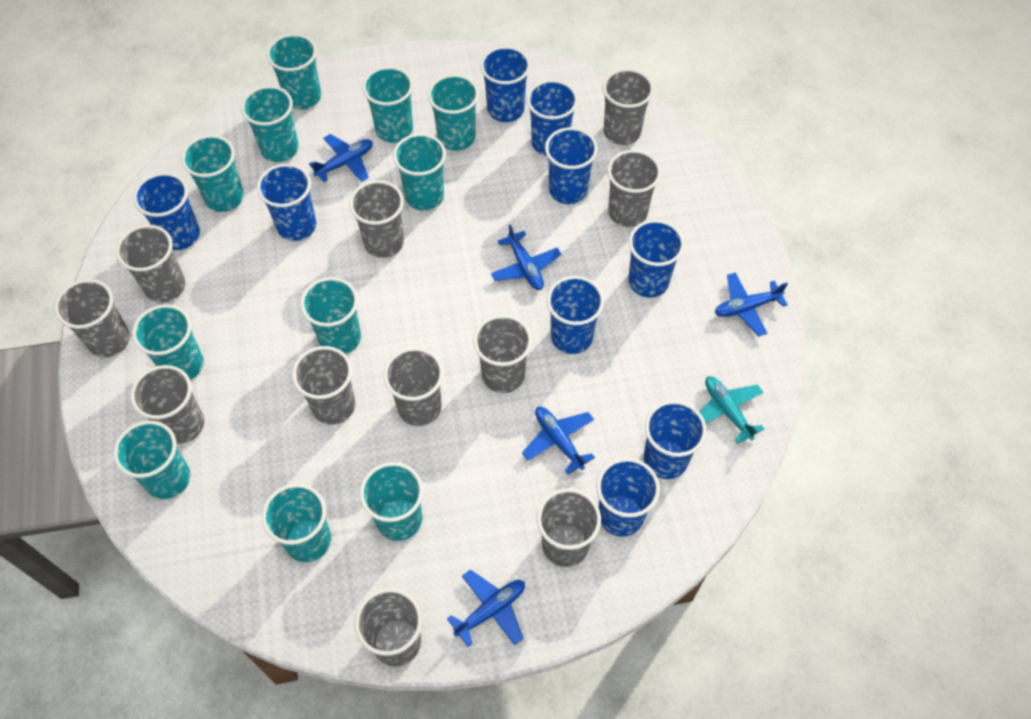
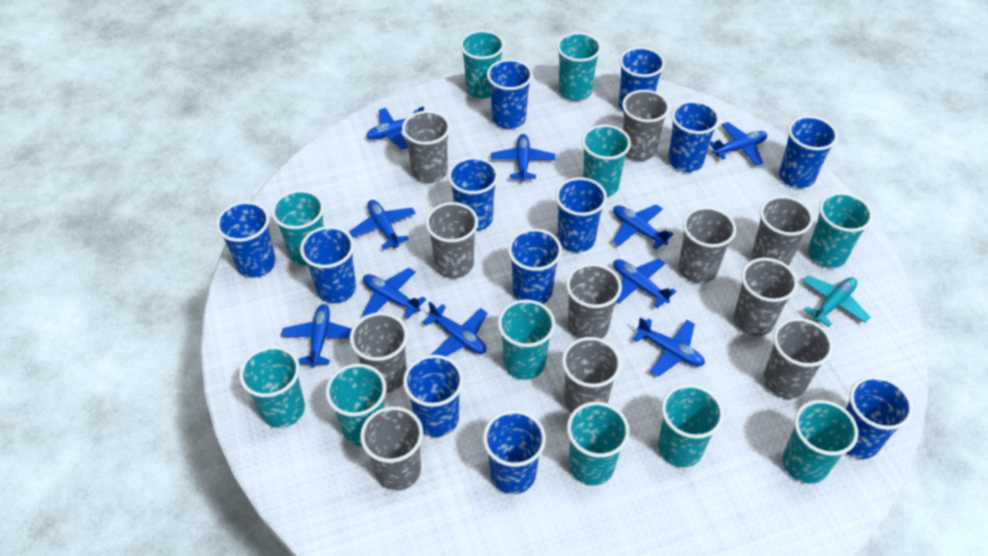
blue cup: [133,173,200,250] [257,164,316,241] [480,46,531,122] [527,80,578,156] [545,127,598,204] [547,276,604,354] [596,458,660,537] [628,220,685,298] [644,400,707,479] = 9 -> [216,201,276,278] [300,226,356,303] [403,355,464,437] [448,157,498,231] [483,410,546,494] [487,59,533,129] [508,229,562,304] [555,177,607,252] [619,47,665,112] [668,101,720,172] [779,116,838,188] [846,376,913,459] = 12
blue plane: [309,134,373,182] [447,569,525,647] [491,224,561,290] [522,407,595,474] [715,272,788,336] = 5 -> [281,304,352,368] [349,200,416,249] [362,268,426,319] [366,107,424,150] [422,302,487,356] [491,134,555,182] [613,204,674,250] [613,258,676,308] [633,317,705,377] [710,122,767,166] = 10

